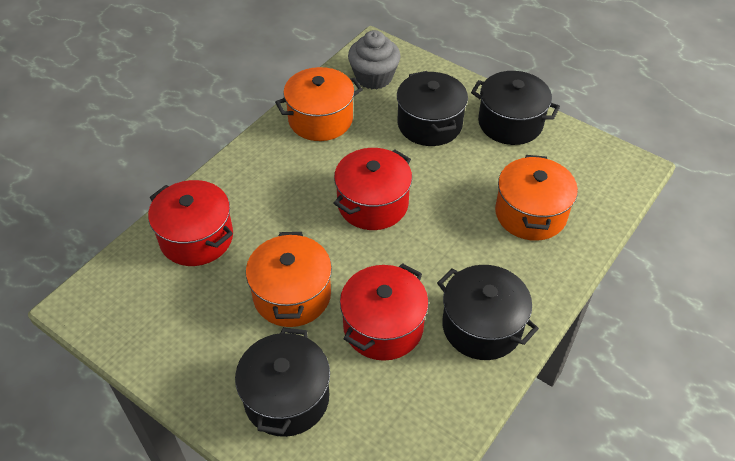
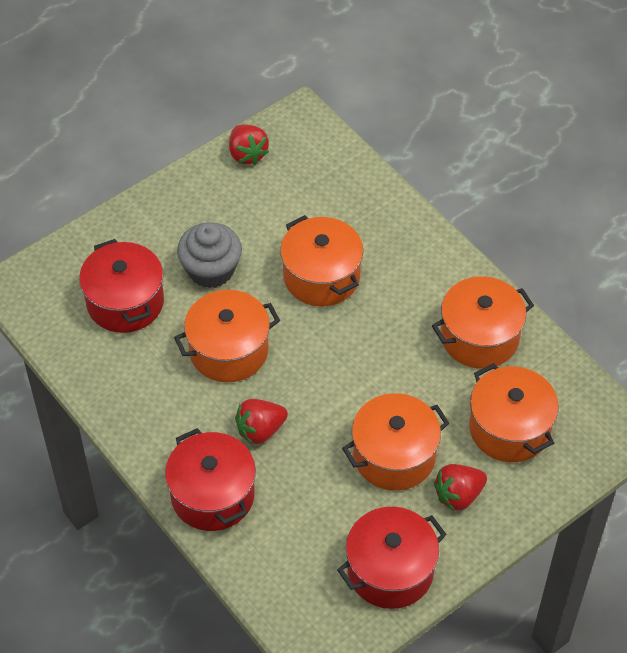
black pot: [235,327,330,437] [397,71,468,146] [437,265,539,360] [471,71,560,145] = 4 -> none = 0
orange pot: [246,232,332,327] [275,67,363,141] [495,155,578,241] = 3 -> [174,290,280,383] [280,215,363,307] [342,393,449,491] [432,276,534,369] [469,363,559,462] = 5
red strawberry: none = 0 -> [229,124,269,165] [235,399,288,444] [434,464,487,511] = 3

